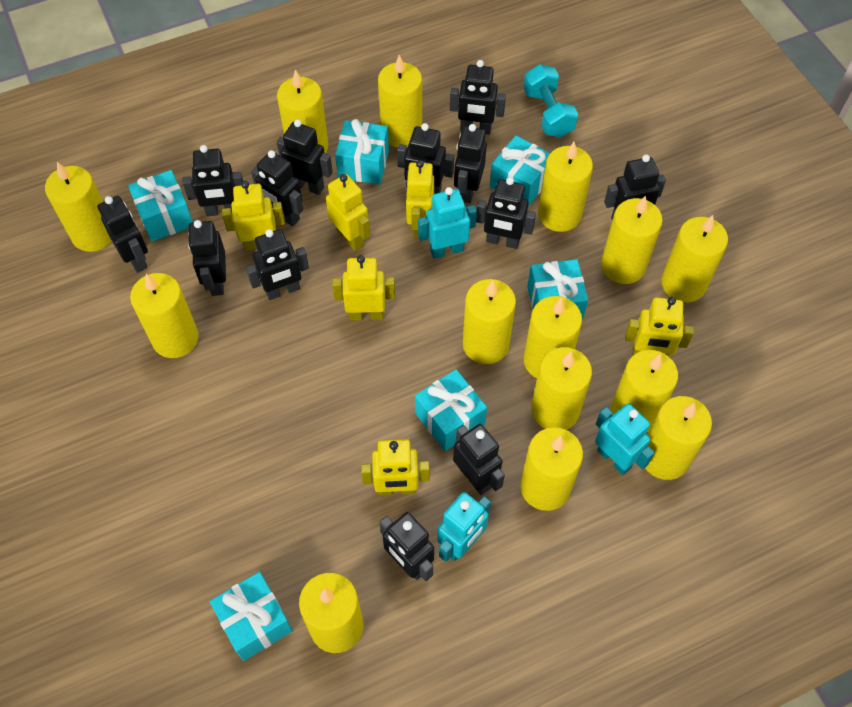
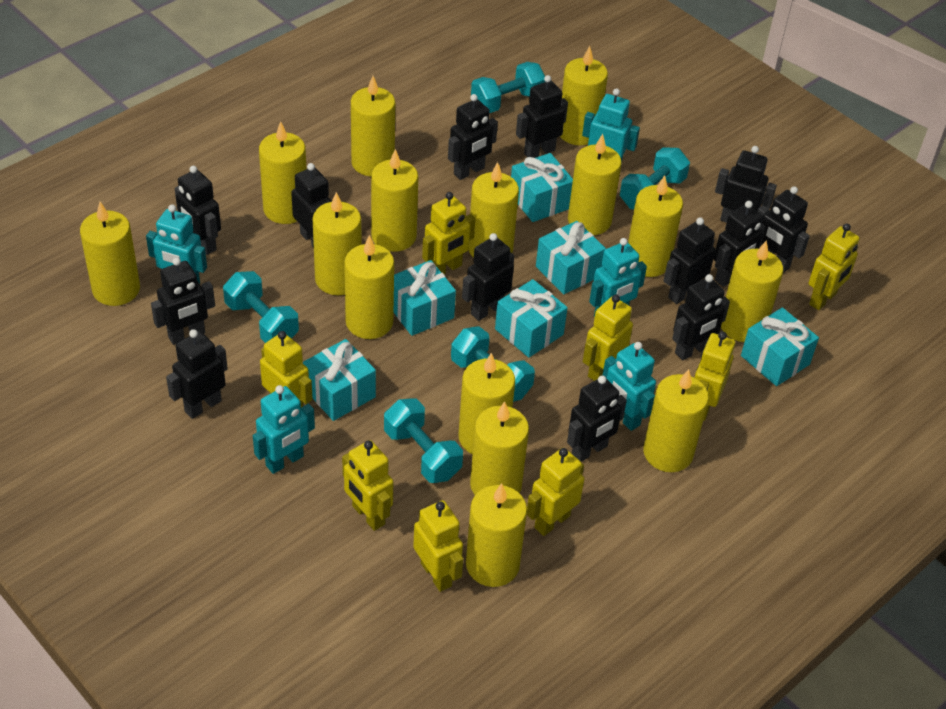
turquoise dumbbell: [523,64,578,137] = 1 -> [223,271,299,343] [384,398,463,483] [451,326,535,402] [471,62,545,113] [620,147,690,210] = 5
turquoise robot: [418,187,477,259] [437,492,491,562] [595,403,655,475] = 3 -> [146,205,207,284] [253,385,315,474] [582,88,640,165] [589,238,647,317] [603,342,656,431] = 5
yellow candle: [45,162,112,252] [130,273,198,358] [277,70,328,153] [299,573,363,653] [378,55,422,148] [463,279,516,364] [520,427,583,511] [524,296,582,378] [531,347,592,430] [538,142,593,232] [601,196,663,284] [611,350,678,432] [645,396,712,480] [661,215,728,302] = 14 -> [80,202,140,306] [259,121,306,224] [313,192,361,295] [344,235,394,339] [351,76,395,177] [371,149,418,252] [459,353,515,454] [466,483,527,587] [469,162,519,258] [470,401,529,495] [560,46,608,145] [568,134,622,235] [628,175,683,277] [644,369,709,472] [721,241,783,342] = 15
yellow robot: [222,181,285,251] [326,174,370,251] [332,255,395,320] [361,439,430,495] [406,160,434,238] [625,297,694,356] = 6 -> [260,331,313,407] [342,440,393,531] [413,500,464,592] [422,192,475,275] [527,448,584,536] [583,294,633,381] [694,331,735,421] [809,223,860,310] = 8

